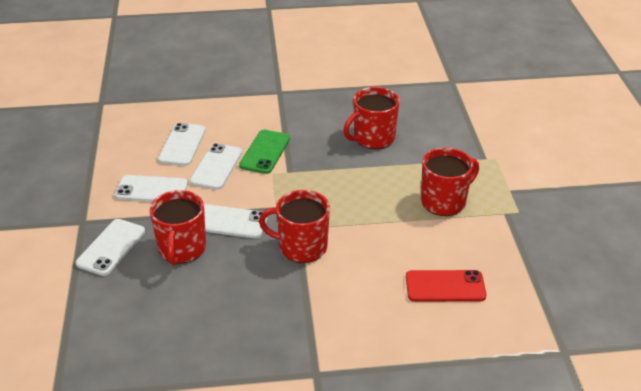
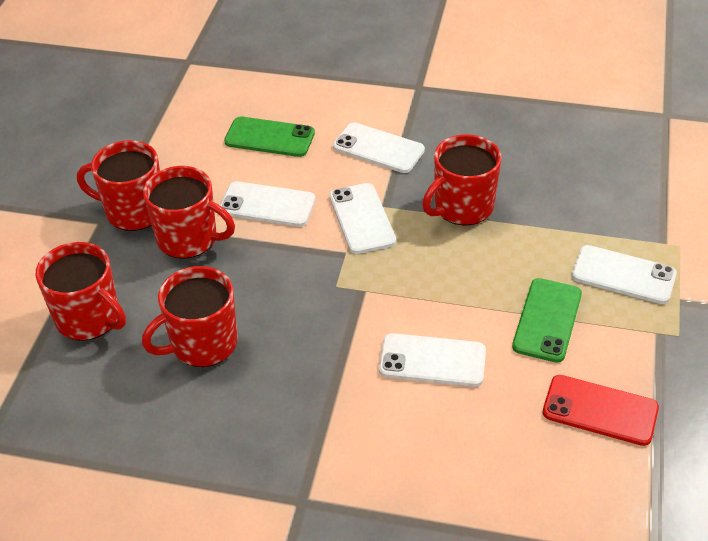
green phone: [239,130,290,174] = 1 -> [224,116,315,157] [512,278,582,363] = 2
red mug: [149,190,206,265] [259,190,330,263] [343,87,400,149] [421,147,479,216] = 4 -> [35,242,126,341] [77,140,160,231] [142,266,238,367] [143,166,235,259] [422,134,501,226] = 5

